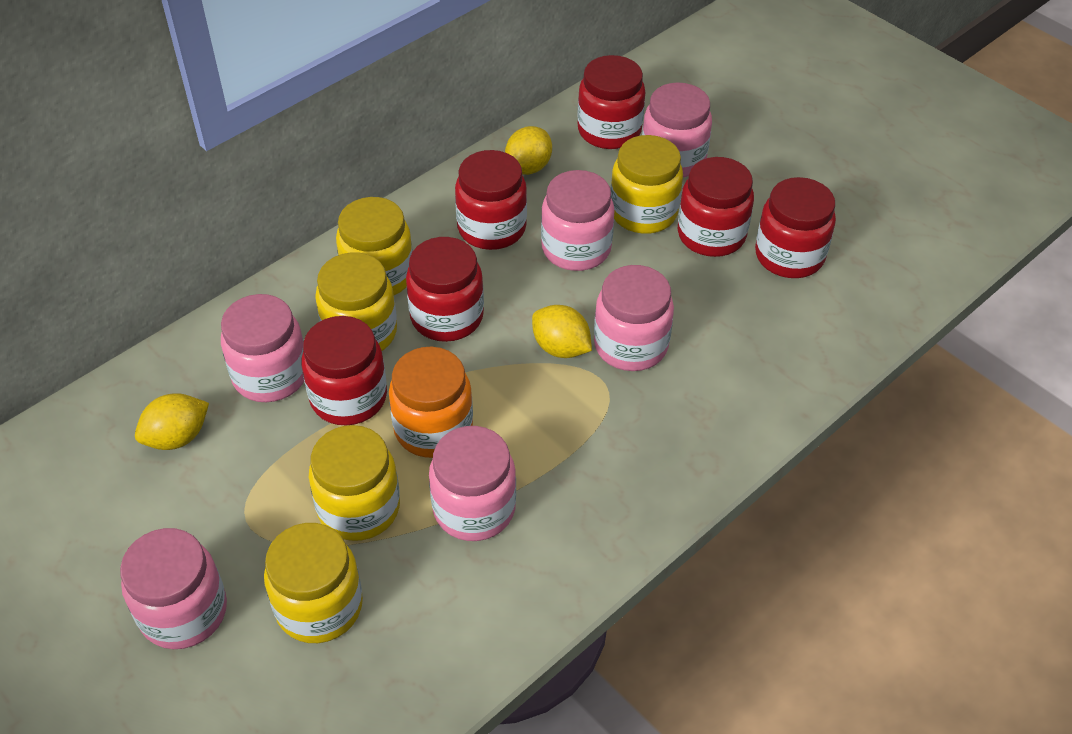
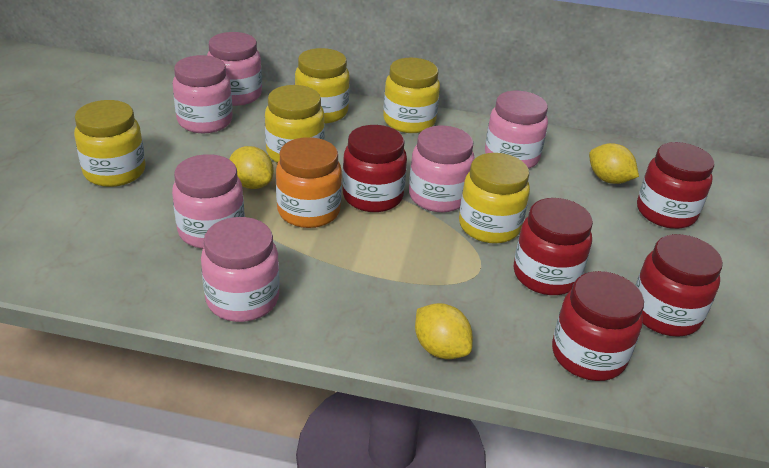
red jar: [301,316,387,425] [406,237,484,342] [455,150,527,250] [577,55,645,149] [678,157,754,257] [755,177,836,278] = 6 -> [342,125,407,212] [514,198,593,295] [552,271,644,381] [635,234,723,337] [637,142,714,229] = 5

